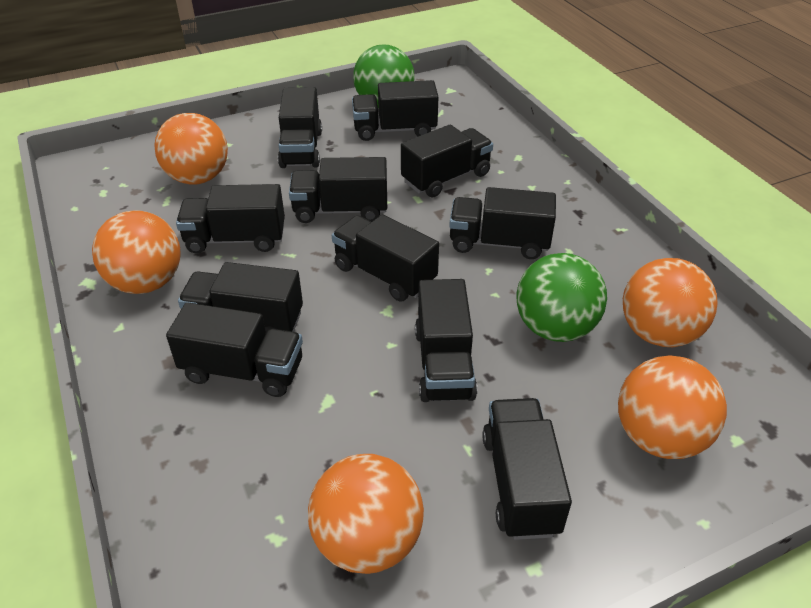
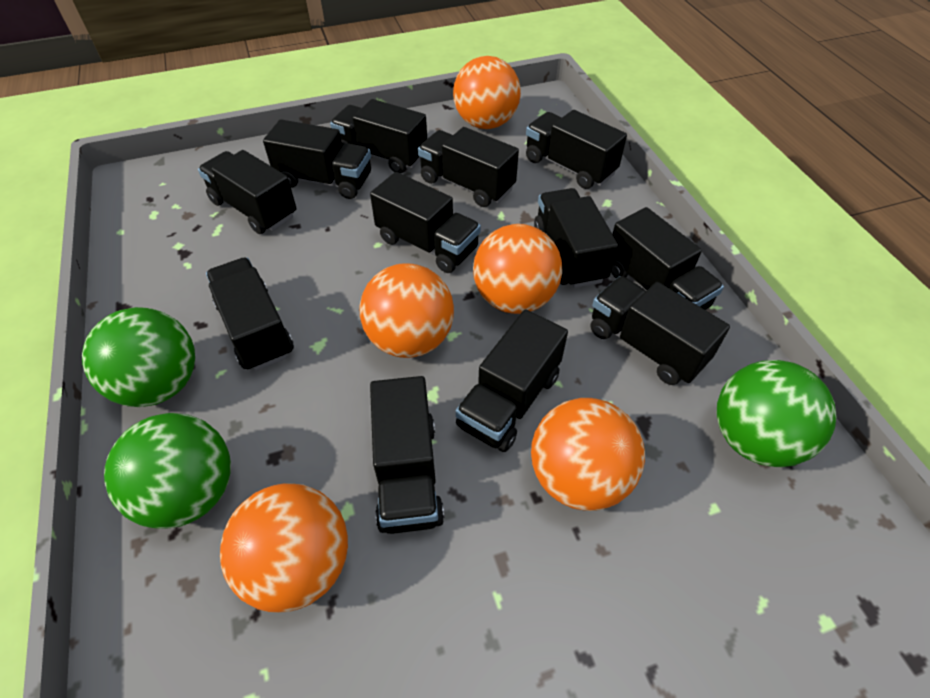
black truck: [166,302,303,397] [176,184,285,254] [178,262,303,332] [278,87,322,168] [289,157,387,223] [332,215,439,302] [352,80,438,141] [401,125,493,198] [415,279,477,402] [449,187,556,259] [482,398,572,540] = 11 -> [198,150,296,234] [206,258,294,371] [263,119,371,199] [330,99,427,173] [370,172,481,273] [370,376,444,534] [418,127,519,207] [456,309,568,452] [526,110,627,189] [534,188,618,288] [591,276,730,385] [611,207,724,310] = 12
green ball: [353,44,415,105] [517,253,607,342] = 2 -> [82,307,195,407] [104,413,231,529] [717,360,836,467] = 3

